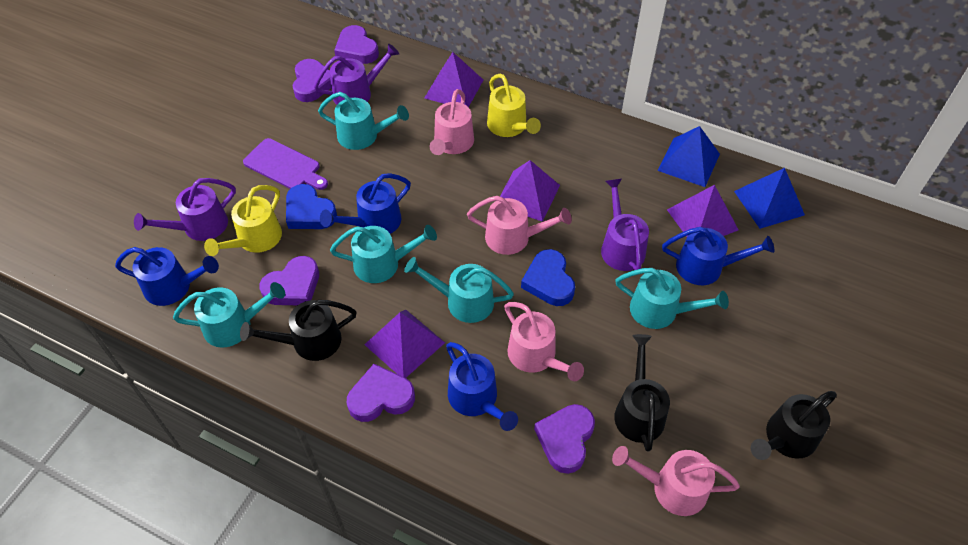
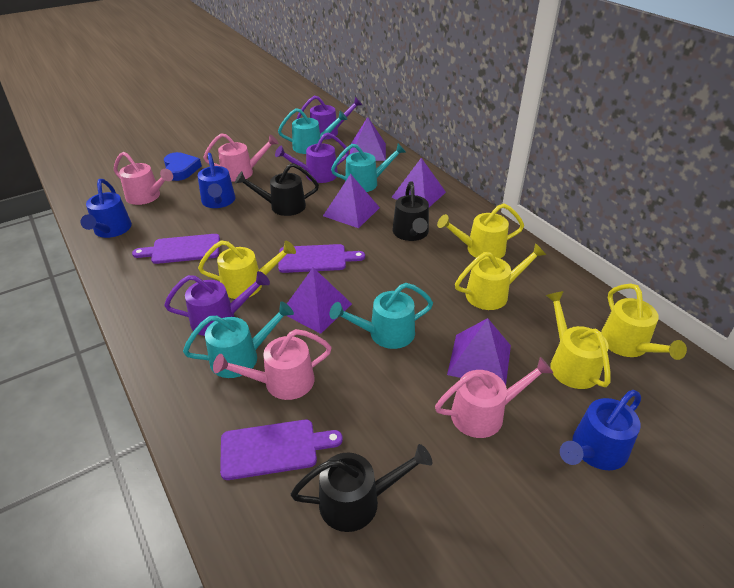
blue heart: [286,184,337,229] [521,249,575,306] = 2 -> [164,152,202,181] = 1
blue pyramid: [658,126,720,187] [734,168,805,229] = 2 -> none = 0
blue watering can: [115,247,219,306] [320,173,411,234] [446,342,518,431] [662,227,775,285] = 4 -> [80,179,132,238] [198,153,235,208] [560,390,641,470] = 3
purple cutting board: [243,138,328,190] = 1 -> [132,234,220,264] [220,420,343,480] [278,244,365,273] = 3
purple heart: [259,256,319,305] [292,59,331,102] [334,25,379,64] [347,364,415,422] [534,404,595,474] = 5 -> none = 0
purple pyramid: [364,310,445,378] [425,52,483,107] [500,160,560,222] [667,185,738,237] = 4 -> [287,268,352,334] [323,174,380,228] [350,117,386,161] [391,158,446,207] [447,318,511,385] = 5
turquoise watering can: [173,282,285,348] [318,92,409,150] [330,225,437,283] [404,257,514,323] [615,268,729,329] = 5 -> [183,301,294,378] [278,108,348,154] [330,283,433,349] [331,143,406,192] = 4
yellow watering can: [204,185,282,256] [487,74,541,137] = 2 -> [198,240,296,299] [437,203,524,259] [455,243,546,310] [546,291,611,389] [601,284,687,360] = 5

